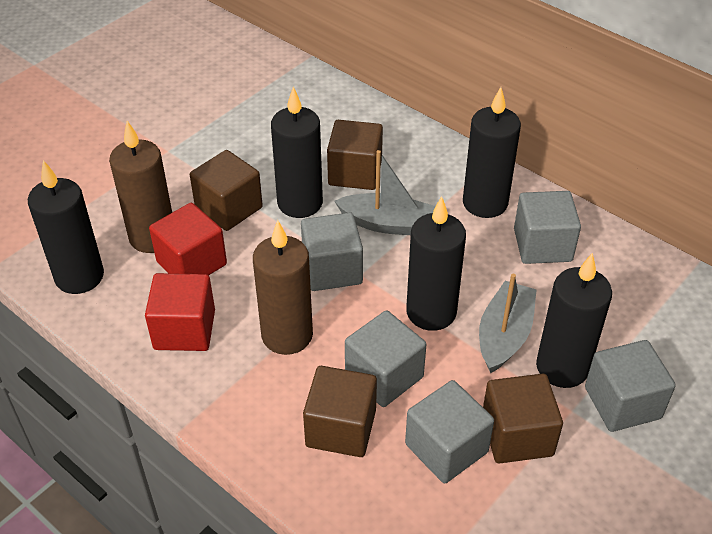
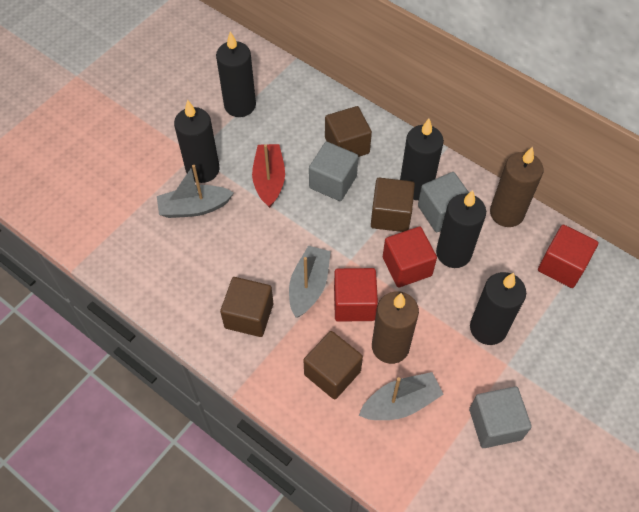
grey boat: [334,150,436,235] [479,274,537,373] = 2 -> [157,165,234,218] [289,246,331,318] [359,372,444,420] = 3
grey cube: [301,212,363,291] [345,310,427,407] [405,380,494,483] [514,191,581,264] [585,340,676,432] = 5 -> [309,142,358,201] [418,172,469,232] [469,386,532,448] = 3
red boat: none = 0 -> [252,144,285,208] = 1
red cube: [145,273,215,351] [149,203,227,275] = 2 -> [334,268,378,322] [383,227,437,288] [538,225,599,288] = 3

